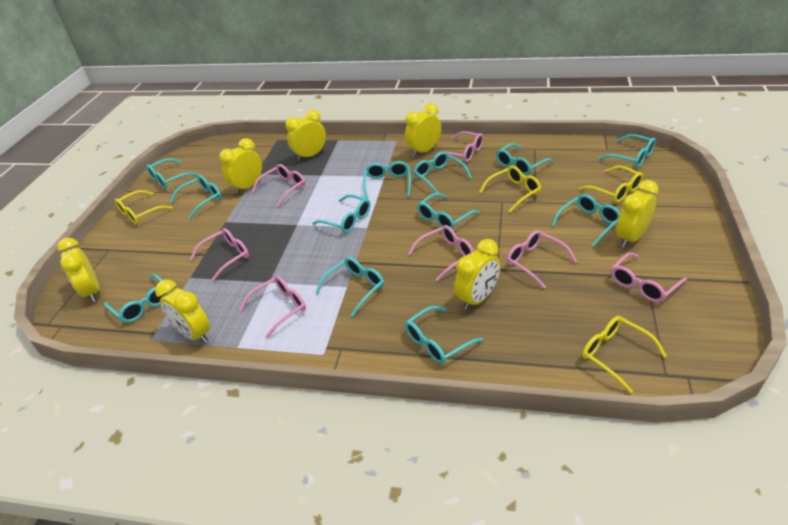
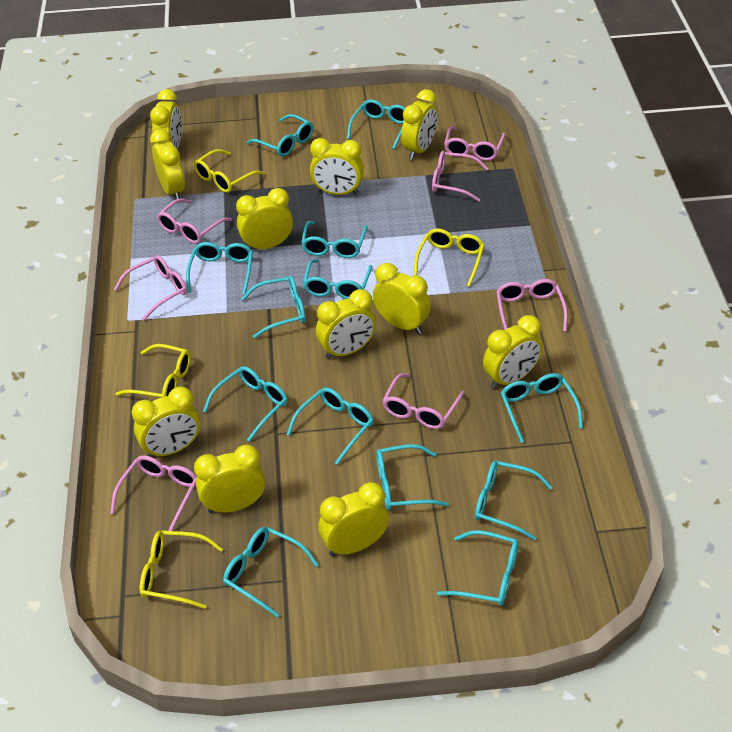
turquoise glasses: [104,274,170,323] [146,158,199,189] [170,175,222,219] [312,194,370,233] [315,257,384,317] [363,161,411,199] [405,306,483,364] [413,152,471,193] [417,193,480,230] [496,143,554,175] [551,194,620,247] [599,134,656,167] = 12 -> [186,242,253,295] [203,366,288,442] [223,527,319,618] [241,276,306,338] [246,114,314,157] [287,387,373,465] [301,221,367,258] [303,259,372,299] [347,99,405,149] [376,444,449,510] [437,530,519,606] [475,461,553,540] [501,373,583,443] = 13
yellow clock: [57,238,99,302] [155,280,210,343] [219,138,262,194] [285,110,326,161] [405,103,441,157] [454,239,500,310] [616,180,659,248] = 7 -> [131,386,200,458] [150,89,182,149] [150,129,185,199] [194,445,265,513] [236,188,293,249] [310,138,364,195] [316,289,376,359] [318,482,389,556] [373,263,431,334] [401,89,438,160] [483,315,542,389] = 11

